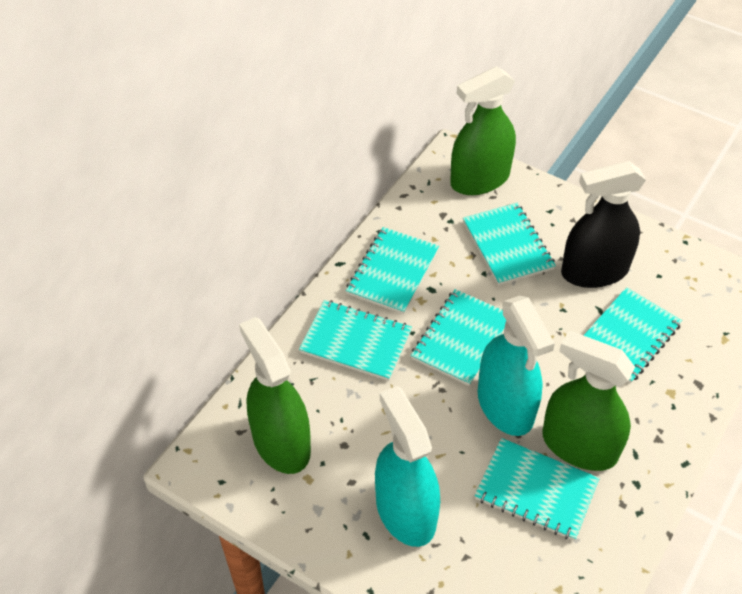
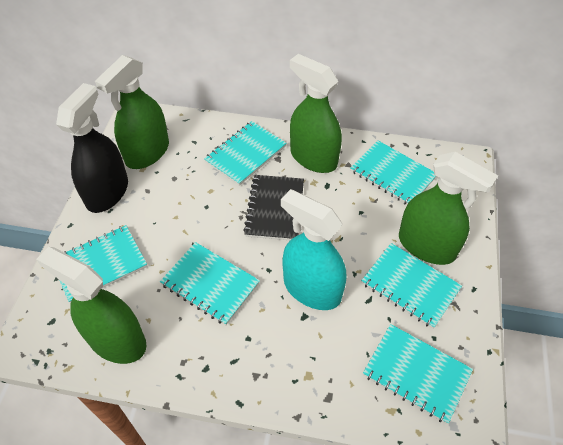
black notebook: none = 0 -> [243,175,304,240] = 1
green spray bottle: [239,317,311,474] [450,66,516,195] [542,331,635,471] = 3 -> [36,247,147,364] [95,55,169,169] [290,54,342,173] [399,152,498,265] = 4
turquoise spray bottle: [375,386,440,547] [478,296,555,436] = 2 -> [281,189,346,310] = 1

